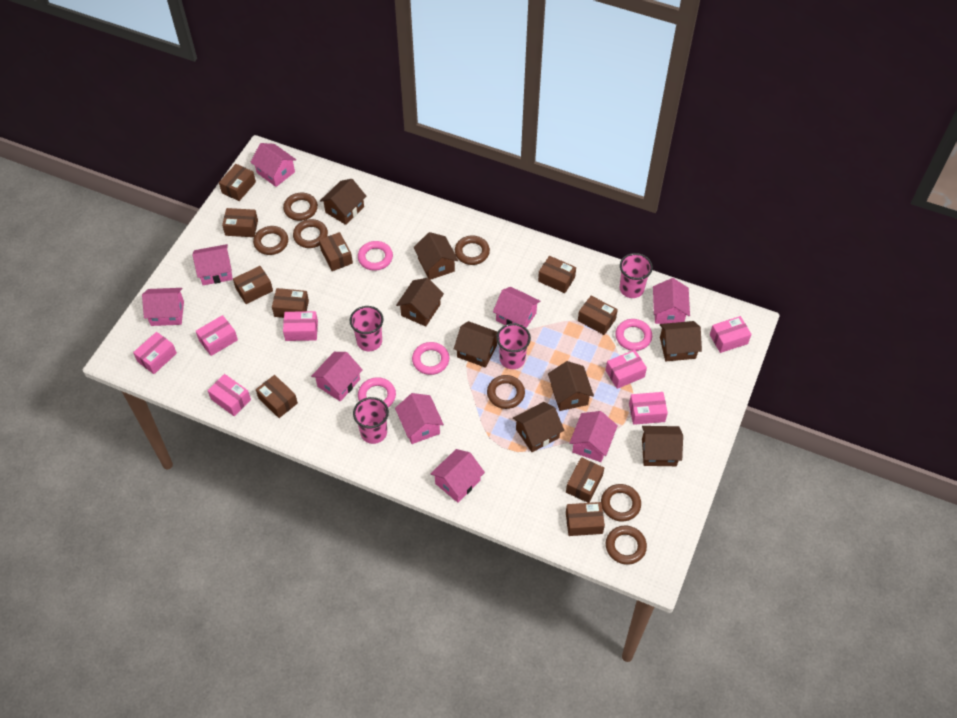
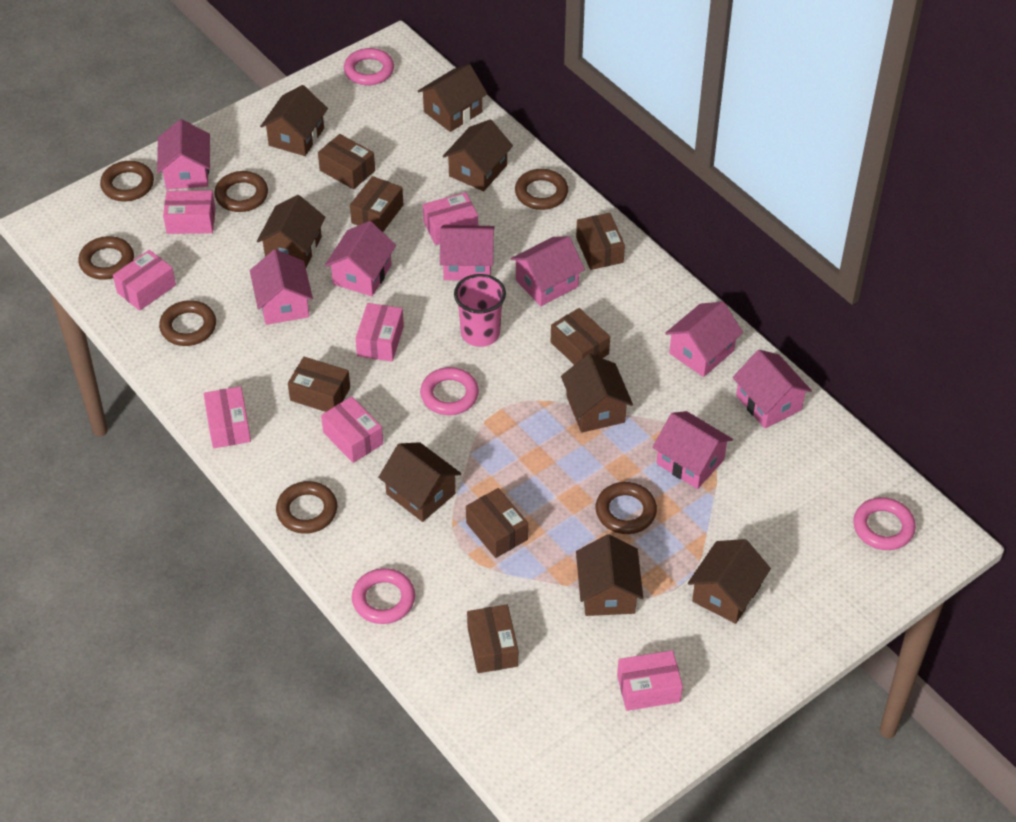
brown box: [219,164,256,201] [222,208,258,237] [233,266,273,304] [256,375,298,418] [272,288,309,318] [319,232,353,271] [538,256,576,293] [566,457,604,503] [566,502,605,536] [578,296,618,335] = 10 -> [288,357,350,412] [318,134,375,189] [350,176,403,232] [466,488,528,558] [467,605,518,673] [551,308,610,365] [576,213,625,270] = 7
pink cup: [349,306,384,352] [353,397,389,444] [496,323,531,369] [620,253,653,298] = 4 -> [454,274,506,347] = 1
pink house: [142,288,184,326] [192,244,233,285] [250,143,296,187] [311,352,363,401] [395,393,444,444] [431,449,485,503] [493,287,541,328] [569,411,618,462] [653,278,690,324] = 9 -> [157,119,210,190] [250,249,313,325] [325,221,396,296] [440,225,495,281] [510,236,585,306] [652,411,733,489] [665,301,743,377] [733,350,812,429] = 8

